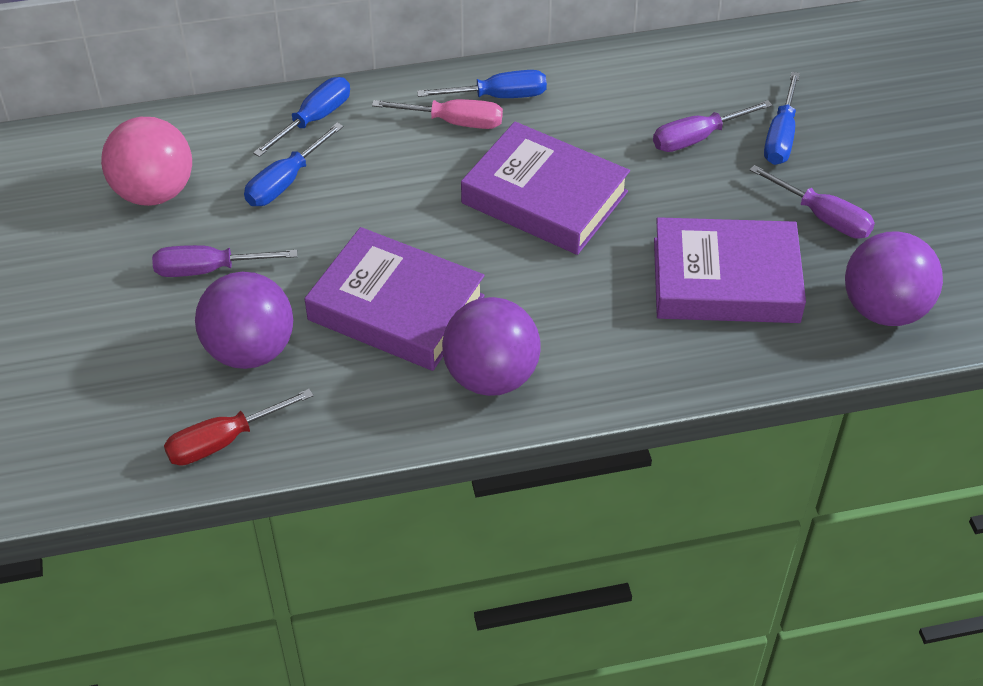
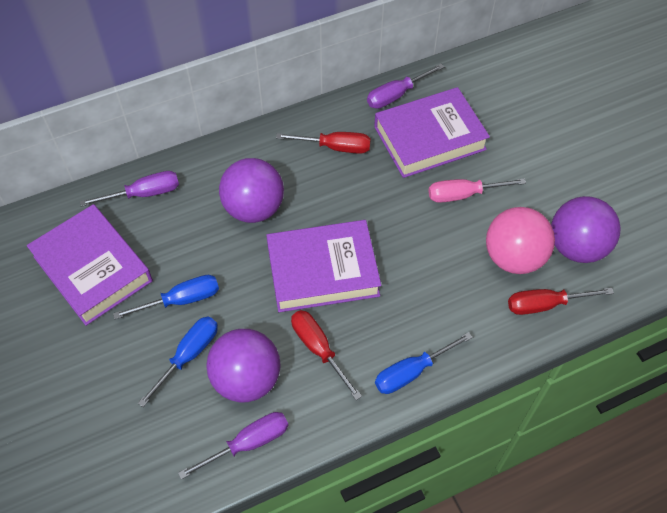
blue screwdriver: [244,123,344,206] [253,77,350,157] [417,70,547,98] [764,72,800,165] = 4 -> [113,275,219,319] [138,317,218,407] [375,332,473,394] = 3
red screwdriver: [164,389,314,466] = 1 -> [276,132,371,154] [291,310,362,400] [508,288,614,315] = 3

